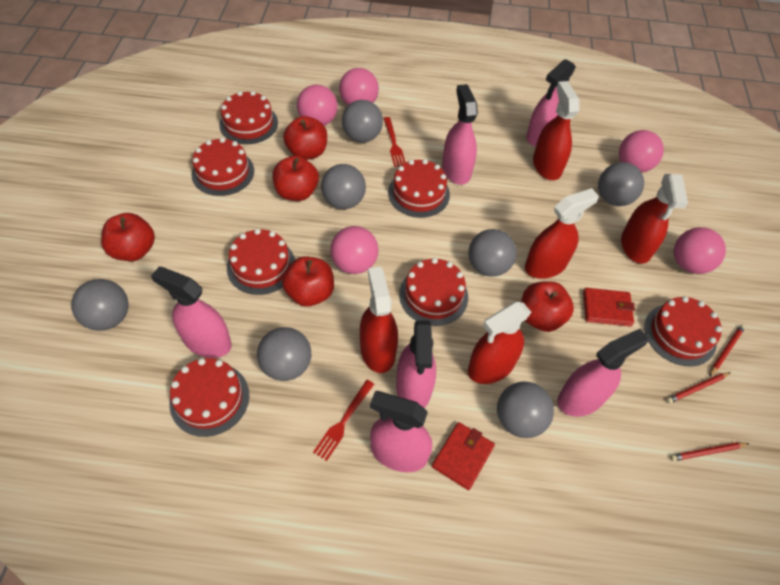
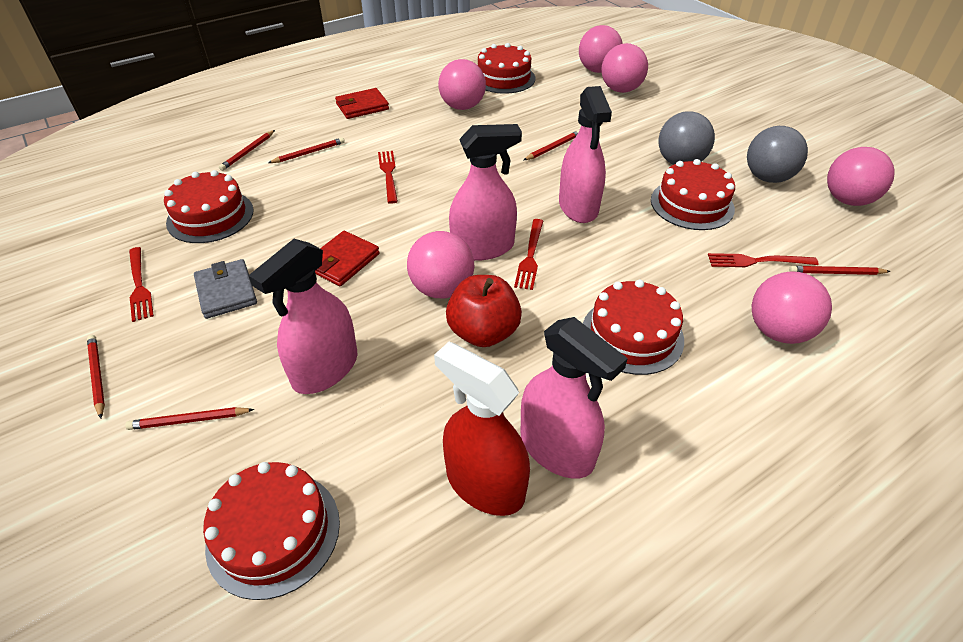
grey ball: [71,279,129,331] [257,327,311,381] [321,164,366,209] [342,100,383,143] [468,229,516,277] [497,381,554,438] [598,162,644,206] = 7 -> [658,111,715,165] [747,126,808,183] = 2
grey wallet: none = 0 -> [194,259,257,319] = 1
pink ball: [297,85,338,126] [331,226,379,274] [339,68,379,105] [619,130,664,173] [674,227,726,274] = 5 -> [407,231,474,298] [438,59,486,110] [579,25,623,73] [601,43,648,93] [752,272,832,344] [827,147,895,206] = 6
pink spray bottle: [151,267,232,358] [370,391,432,472] [396,320,436,408] [442,84,478,185] [526,59,576,147] [557,329,649,417] = 6 -> [248,239,357,394] [449,124,522,261] [521,317,628,479] [559,86,612,223] = 4
red apple: [101,213,155,261] [272,156,319,201] [282,257,334,307] [283,116,327,160] [521,281,574,332] = 5 -> [446,275,522,347] = 1
red cake: [169,358,249,437] [191,138,254,196] [219,91,278,144] [227,229,295,295] [388,159,450,218] [399,258,468,326] [644,296,722,366] = 7 -> [164,170,254,243] [203,462,340,600] [478,43,536,94] [583,280,684,375] [651,159,735,230] = 5
red fork: [313,380,374,461] [383,117,406,167] = 2 -> [129,247,154,322] [378,151,398,204] [514,219,543,290] [708,253,819,267] = 4
red pencil: [666,372,731,404] [670,442,749,461] [709,325,746,377] = 3 -> [87,335,105,419] [125,407,254,430] [219,130,275,171] [268,137,345,163] [524,130,579,160] [789,266,891,275] = 6
red spray bottle: [360,267,398,373] [468,302,531,384] [525,188,599,279] [533,81,580,180] [621,174,688,264] = 5 -> [434,342,530,516] = 1

